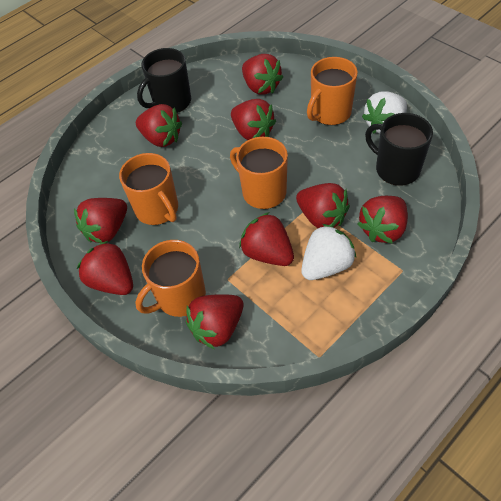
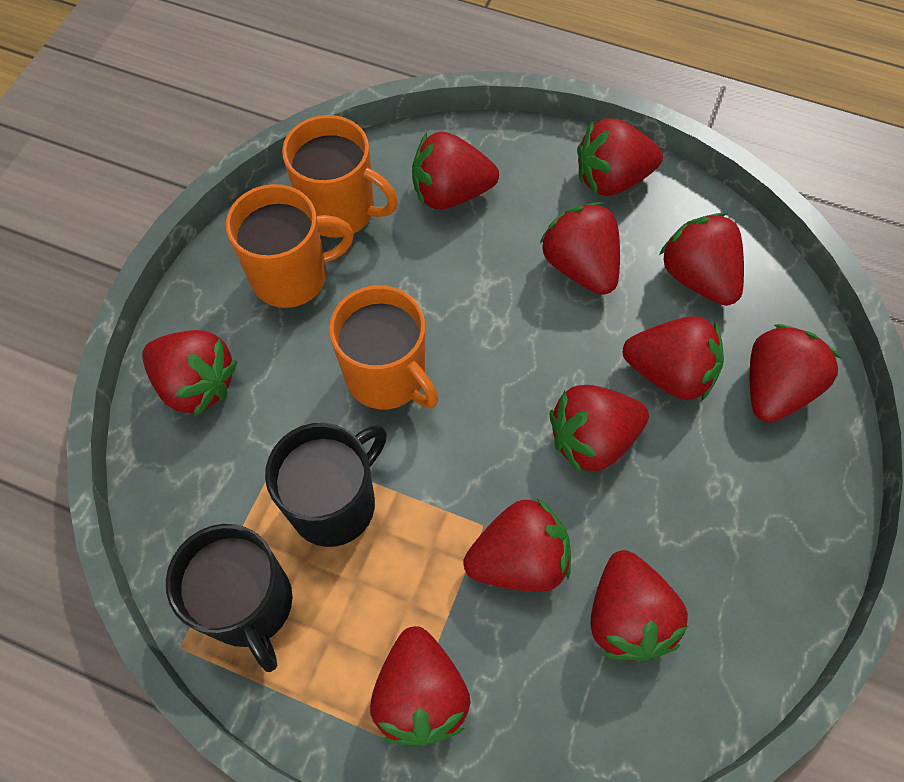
orange mug: [119,153,178,225] [135,240,206,317] [230,137,288,209] [307,57,358,125] = 4 -> [226,184,354,308] [282,115,398,238] [329,285,438,409] = 3
red strawberry: [74,198,127,243] [77,241,133,295] [136,104,182,147] [186,294,243,349] [231,99,276,140] [239,212,294,266] [242,54,283,95] [296,183,350,228] [357,196,408,244] = 9 -> [142,330,238,416] [370,626,471,746] [412,131,499,210] [463,498,571,592] [539,202,620,295] [549,385,649,473] [577,118,663,196] [591,550,688,662] [623,316,724,402] [659,213,744,306] [750,324,842,423] = 11
white strawberry: [301,224,356,280] [362,91,407,134] = 2 -> none = 0

